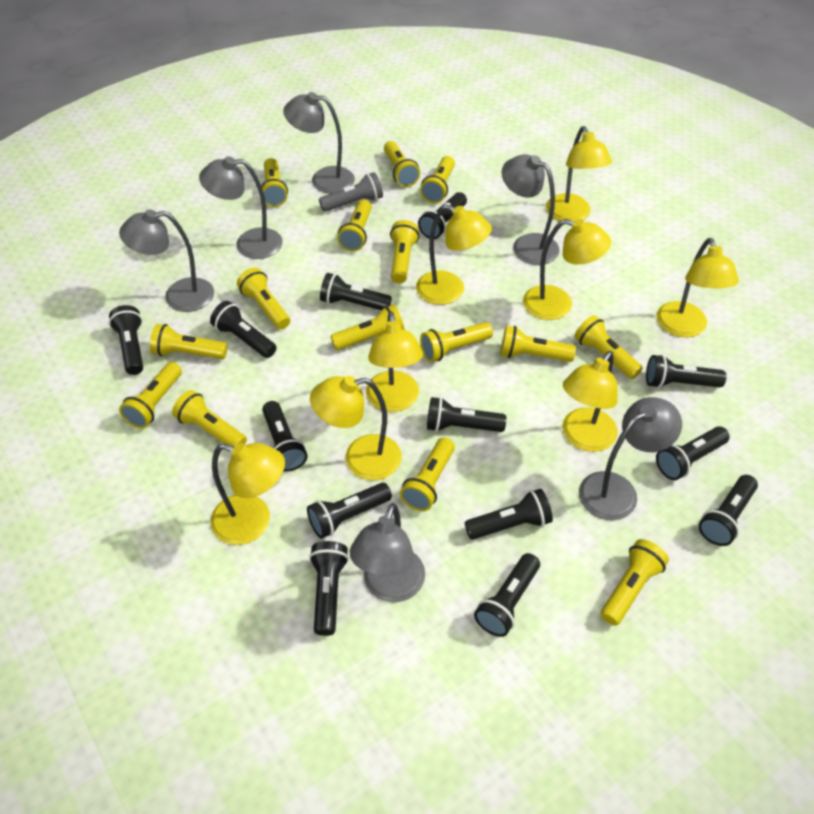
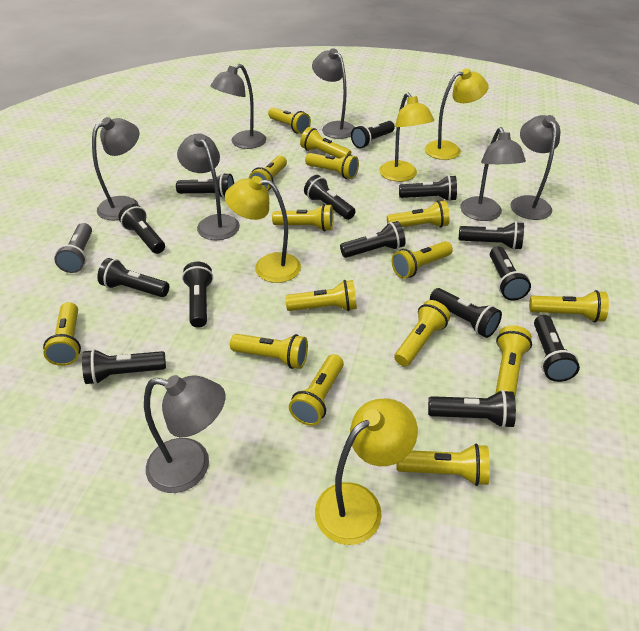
black flashlight: [109,305,143,375] [210,301,277,358] [262,401,307,472] [307,483,392,539] [309,541,349,636] [320,273,392,310] [418,192,467,239] [427,397,506,432] [465,489,553,540] [474,553,540,637] [646,355,726,388] [656,426,730,480] [699,475,758,546] = 13 -> [82,349,166,385] [97,258,169,297] [118,204,165,254] [176,173,234,199] [182,262,213,328] [304,175,355,220] [340,221,406,258] [351,121,395,148] [399,175,457,201] [428,390,516,428] [430,288,502,338] [458,221,524,250] [490,246,531,301] [534,315,580,382] = 14
grey lamp: [119,209,214,312] [199,156,283,259] [283,92,355,194] [350,503,425,603] [502,154,560,265] [579,397,682,521] = 6 -> [92,117,140,220] [144,375,225,493] [177,133,240,240] [210,64,266,149] [312,48,355,139] [460,127,526,221] [510,115,560,220] = 7
yellow lamp: [210,443,285,545] [310,376,402,480] [366,311,423,412] [416,205,492,305] [523,219,611,320] [546,126,612,221] [562,351,618,452] [657,238,739,337] = 8 -> [225,176,301,283] [315,398,418,545] [379,93,434,182] [425,68,488,160] = 4

